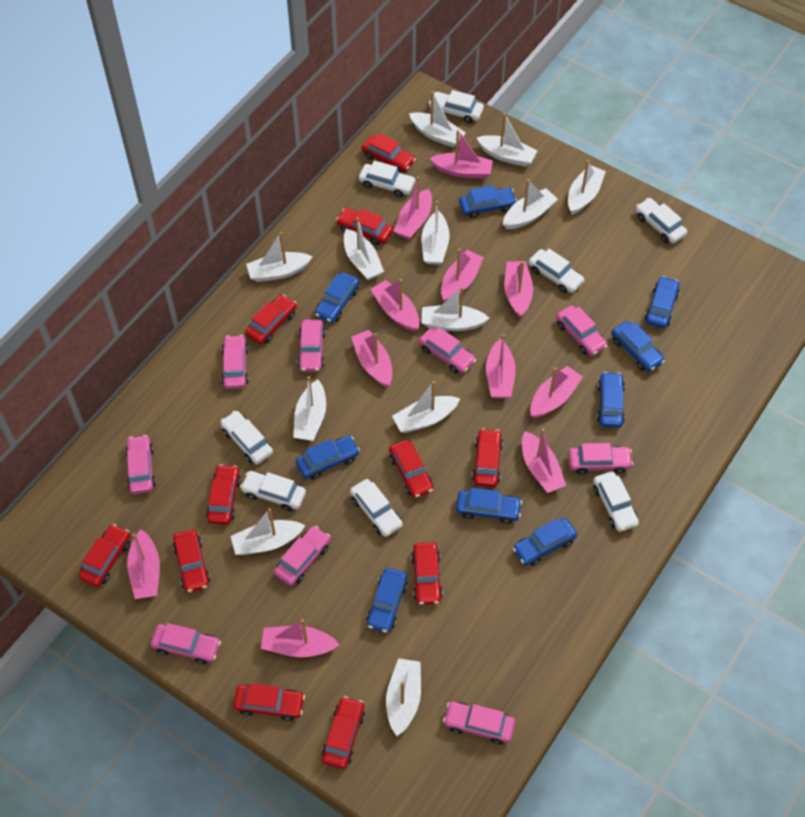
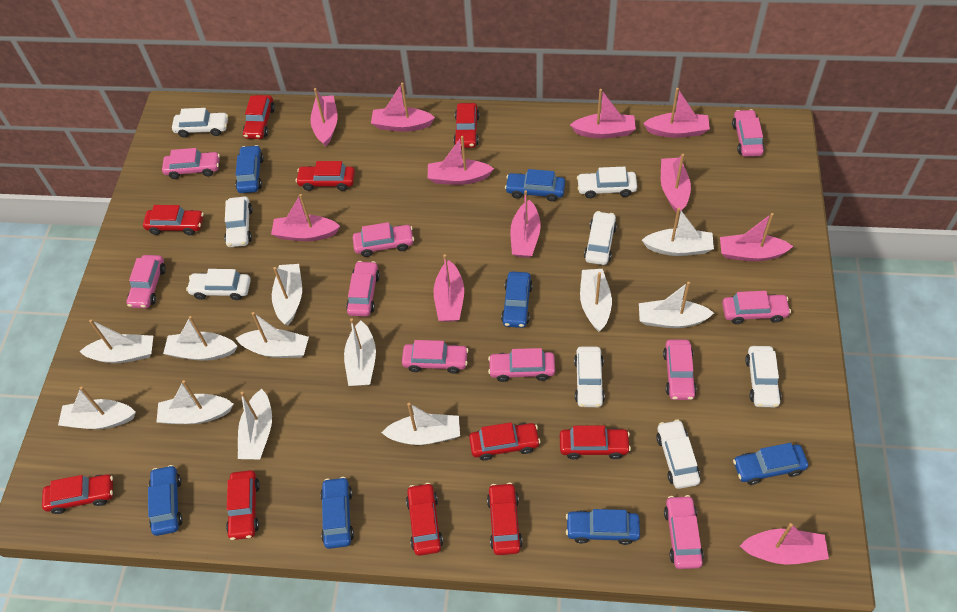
blue car: [296,436,360,480] [315,272,359,323] [366,568,408,633] [456,488,522,524] [459,185,517,218] [513,518,577,566] [597,372,625,428] [611,321,665,372] [645,276,680,328] = 9 -> [148,465,183,536] [235,145,264,193] [320,477,354,549] [501,272,533,328] [505,169,565,201] [566,509,640,545] [733,443,808,485] = 7
pink car: [125,435,156,494] [150,623,221,665] [221,335,249,389] [274,526,330,586] [297,320,325,372] [419,327,476,374] [443,702,516,745] [556,305,608,356] [568,443,633,475] = 9 -> [127,255,166,309] [162,148,220,179] [346,261,380,317] [353,222,414,257] [402,340,469,374] [488,348,555,382] [663,339,697,400] [664,495,704,569] [722,291,791,324] [732,109,764,157] = 10
red car: [78,524,130,587] [173,529,210,593] [206,464,241,525] [233,683,305,721] [245,294,297,344] [321,696,365,769] [336,208,393,246] [362,133,416,173] [389,440,433,498] [411,542,443,605] [472,428,503,487] = 11 -> [42,474,113,514] [143,205,204,235] [226,470,260,540] [243,95,275,139] [296,161,355,191] [406,483,443,556] [453,103,479,148] [469,422,541,461] [487,483,523,555] [560,425,631,459] = 10

